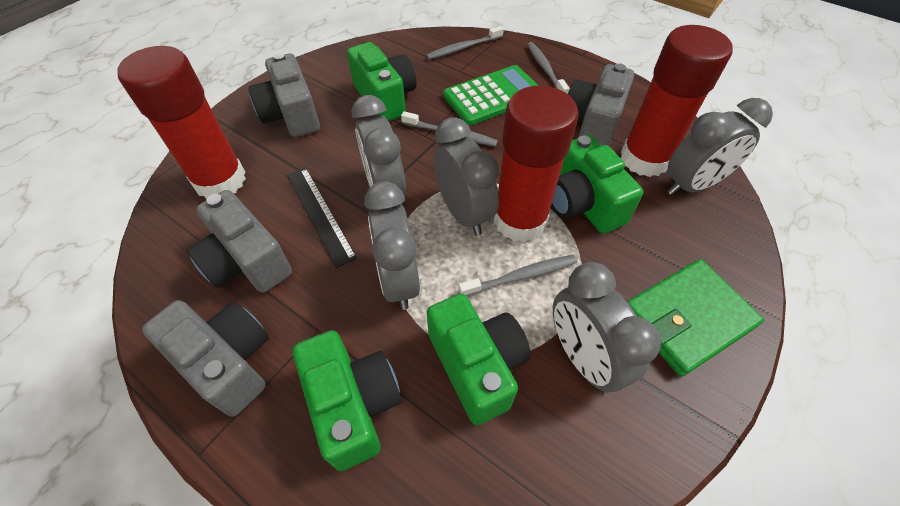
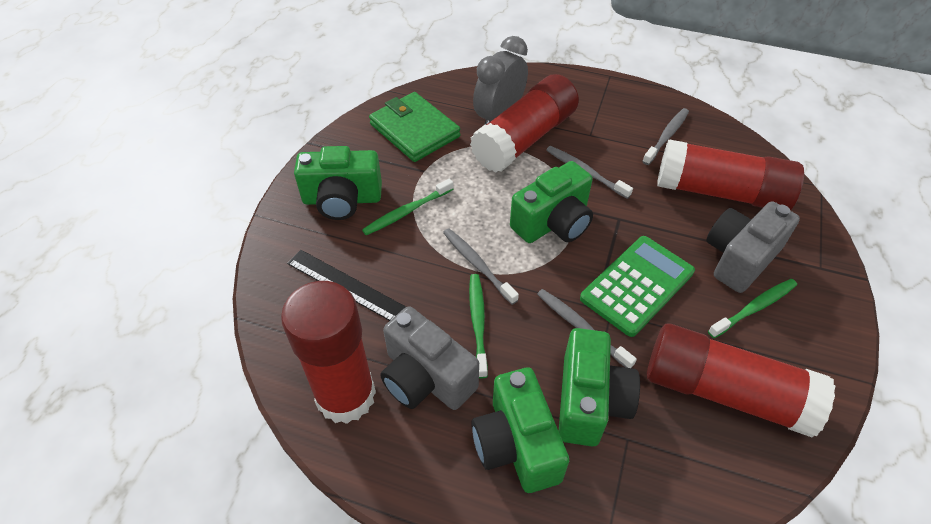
green toothbrush: none = 0 -> [362,178,453,235] [469,274,488,378] [708,279,797,338] = 3
grey camera: [142,300,269,417] [187,190,292,293] [248,52,320,137] [568,63,634,146] = 4 -> [380,306,479,410] [706,201,800,293] = 2
grey clock: [351,95,406,196] [364,181,420,310] [434,117,499,236] [553,262,661,393] [667,98,773,195] = 5 -> [473,36,528,125] = 1
red glue stick: [117,46,246,199] [494,86,578,242] [621,25,733,177] = 3 -> [281,281,376,424] [470,74,579,173] [647,323,835,438] [657,139,804,210] = 4

